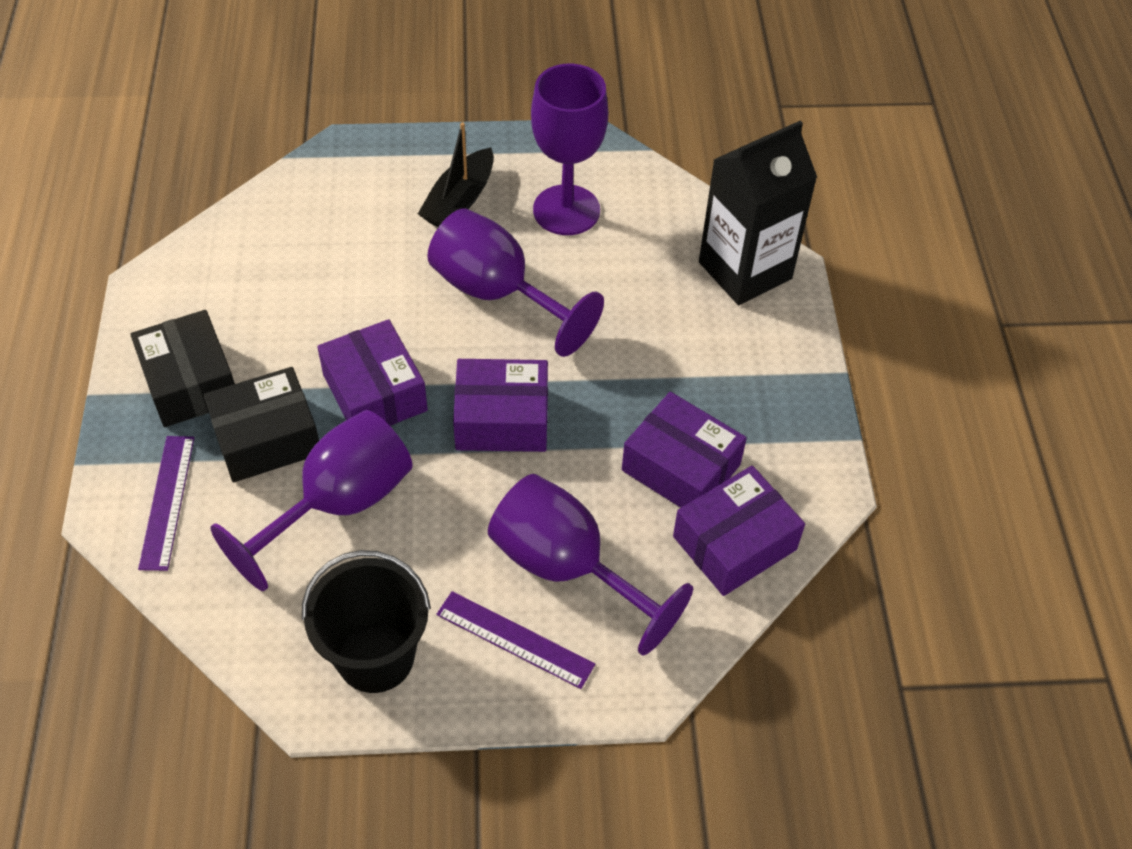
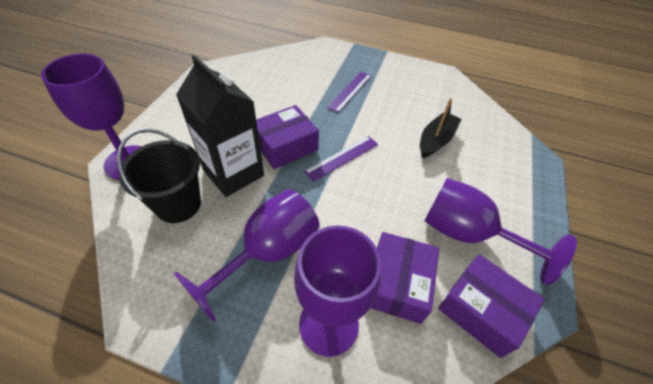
black box: [130,310,235,427] [203,367,319,482] = 2 -> none = 0
purple box: [317,319,428,426] [453,359,548,452] [622,392,747,508] [673,466,805,596] = 4 -> [256,105,319,169] [371,232,439,324] [438,254,545,358] = 3

